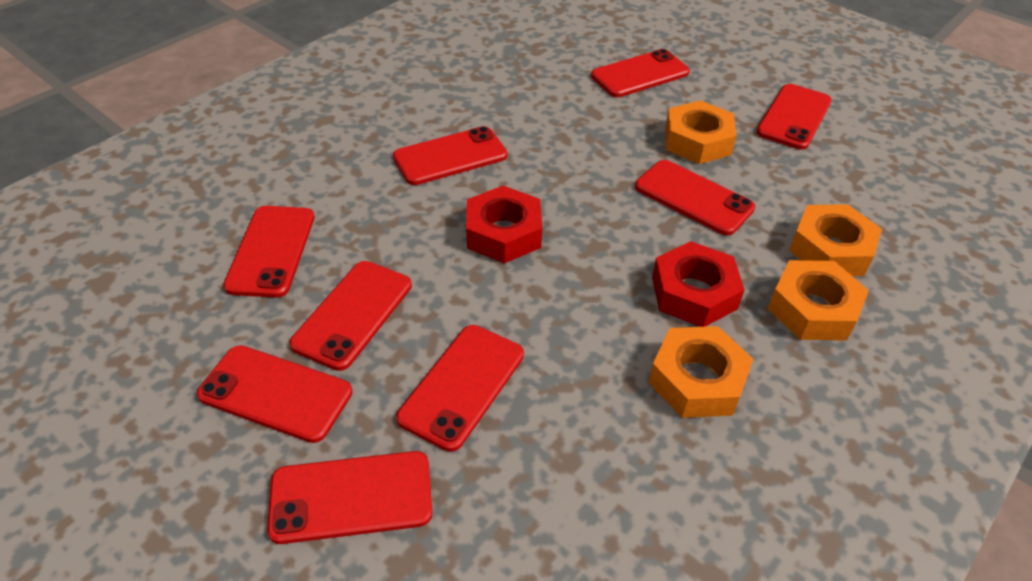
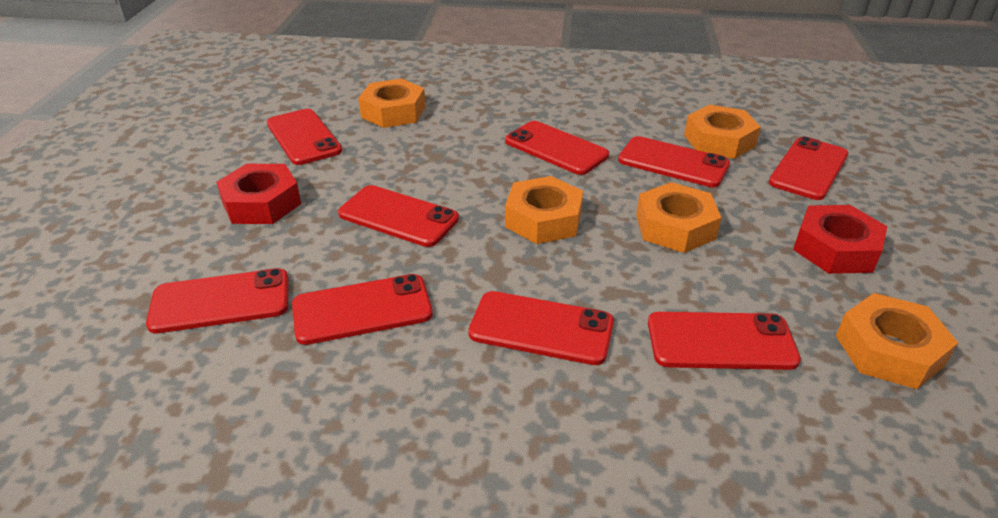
orange nut: [648,326,754,418] [665,100,737,164] [768,260,869,341] [789,204,882,276] = 4 -> [358,78,426,128] [505,176,583,244] [636,182,721,253] [684,105,761,159] [836,293,958,389] = 5

